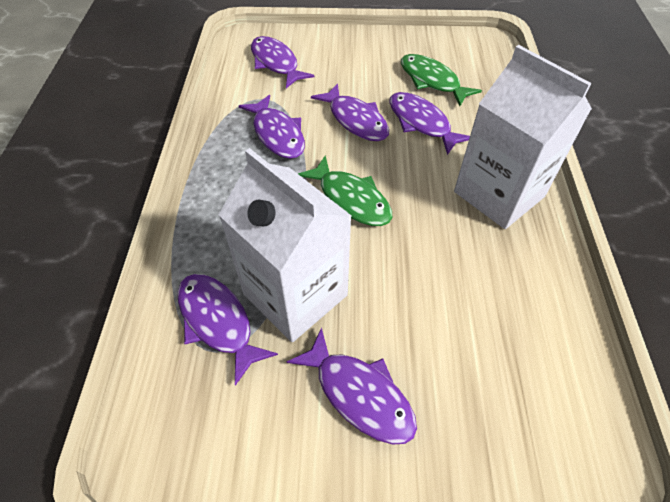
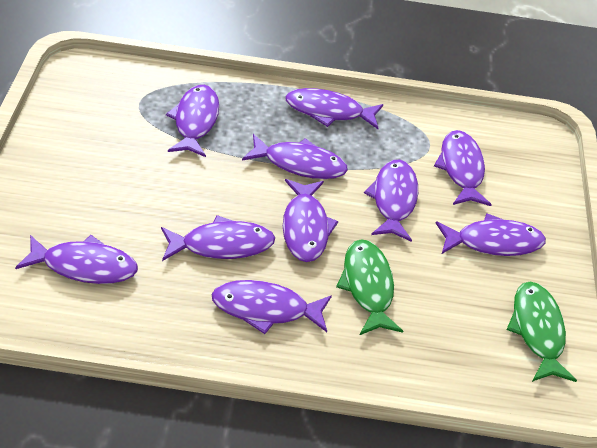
purple fish: [178,274,278,386] [239,95,305,159] [251,36,314,88] [287,327,417,444] [311,83,389,141] [389,92,470,155] = 6 -> [15,235,138,284] [161,215,275,261] [166,85,219,157] [212,280,332,334] [242,134,348,179] [283,179,338,262] [285,88,383,129] [364,160,418,242] [434,130,492,206] [436,213,546,256] = 10
white carton: [219,148,352,342] [454,45,592,229] = 2 -> none = 0

